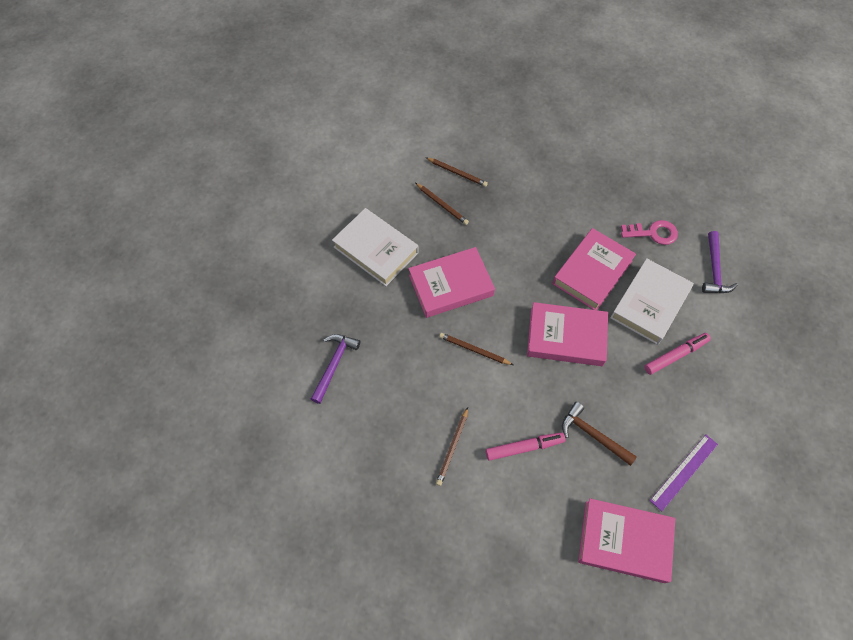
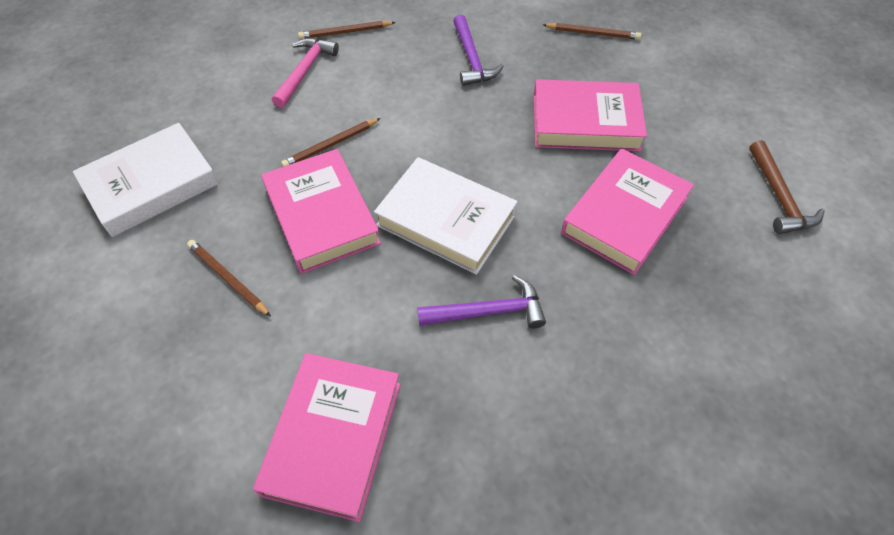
pink hammer: none = 0 -> [272,38,339,108] = 1
pink key: [621,220,678,245] = 1 -> none = 0
pink marker: [486,432,565,461] [644,333,711,375] = 2 -> none = 0
purple ruler: [650,435,718,511] = 1 -> none = 0

